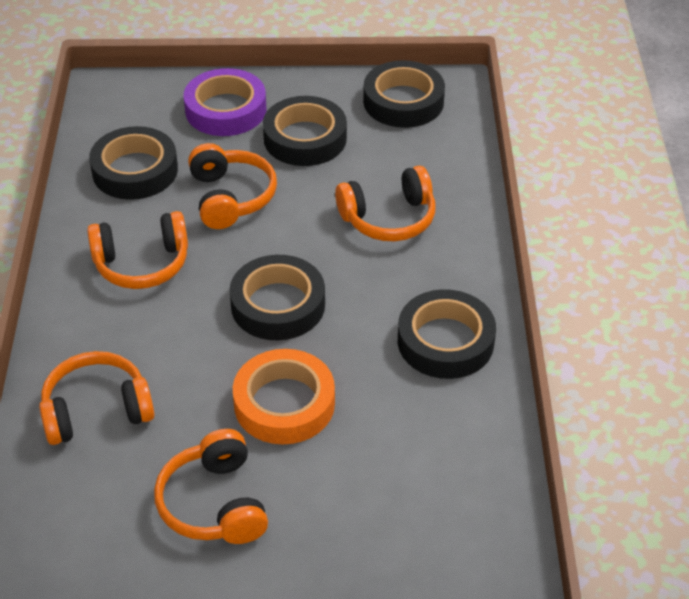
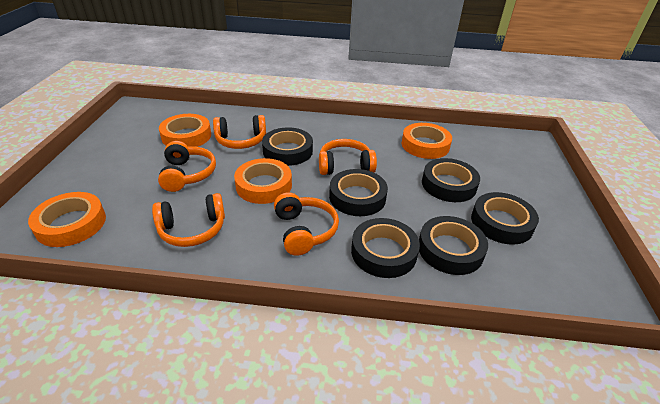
black tape: [89,126,178,200] [229,255,325,340] [263,96,347,166] [363,60,445,128] [398,289,496,379] = 5 -> [262,127,313,166] [329,169,388,216] [351,218,420,278] [419,216,488,275] [422,158,480,202] [471,192,539,245] = 6
orange tape: [233,349,335,445] = 1 -> [28,192,106,247] [159,114,211,147] [234,158,292,204] [402,123,452,159] = 4
purple tape: [184,68,266,136] = 1 -> none = 0

